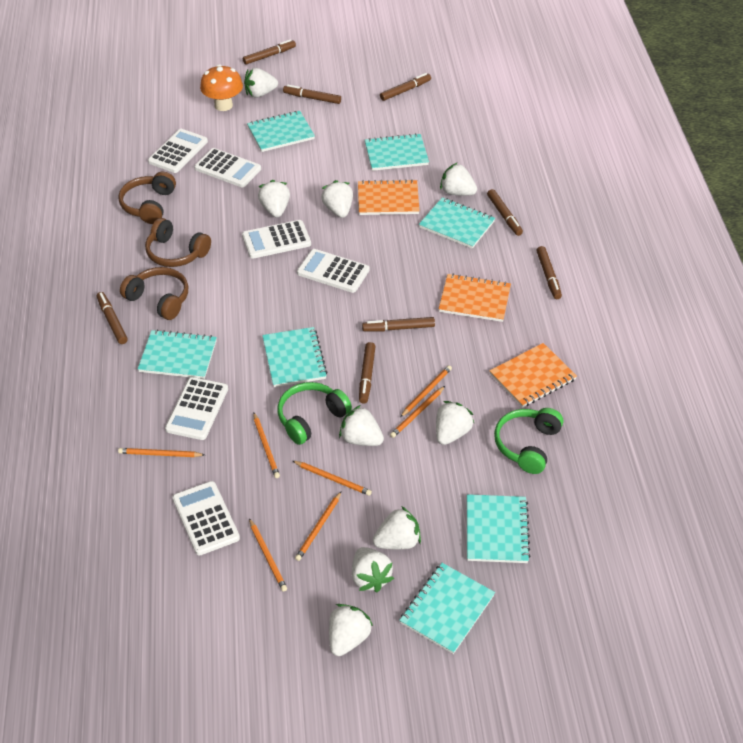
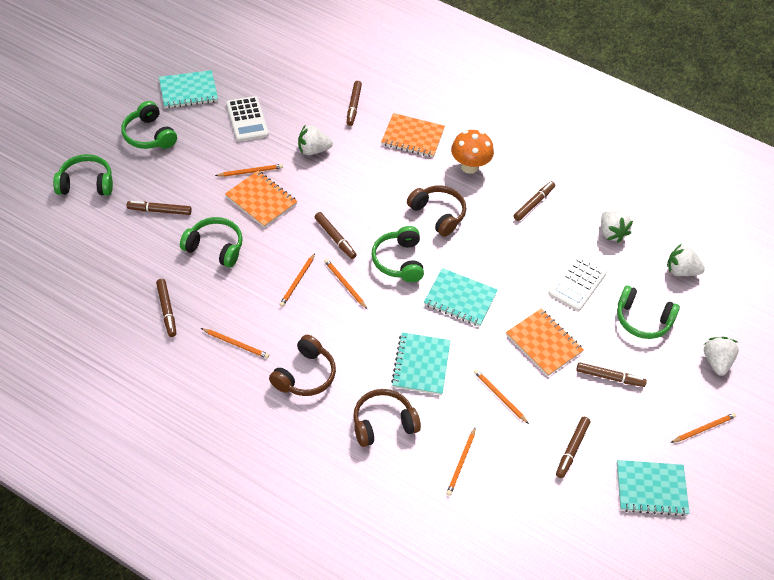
brown marker: [97,292,128,344] [243,39,296,65] [283,85,341,104] [359,342,376,404] [362,317,435,331] [380,73,431,101] [487,189,523,236] [536,246,562,299] = 8 -> [127,201,191,215] [156,279,176,337] [315,212,356,259] [346,81,362,126] [514,181,555,221] [556,417,590,478] [576,362,647,387] = 7
green headphones: [278,382,352,445] [494,408,563,474] = 2 -> [53,154,113,196] [121,101,177,149] [180,217,243,268] [372,226,424,282] [617,285,680,339] = 5
turquoise notebook: [138,329,217,379] [247,111,315,152] [262,327,328,387] [365,133,429,171] [399,563,495,654] [419,197,495,249] [467,494,531,563] = 7 -> [159,70,218,108] [391,332,450,395] [424,268,498,327] [617,460,690,516] = 4
white calculator: [148,129,208,173] [165,377,228,440] [172,481,240,555] [194,148,261,187] [242,220,311,259] [297,249,370,293] = 6 -> [226,96,269,142] [548,255,607,311] = 2
white strawberry: [244,68,278,98] [258,180,290,218] [321,180,353,218] [329,604,373,656] [339,405,384,446] [352,547,394,593] [373,507,421,549] [436,401,474,445] [440,163,477,196] = 9 -> [298,125,333,155] [601,210,633,243] [667,244,705,276] [704,337,739,376] = 4

